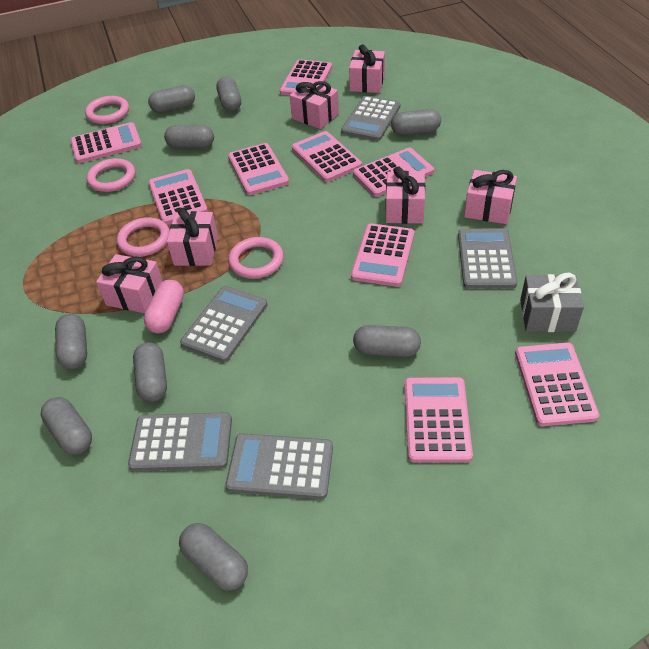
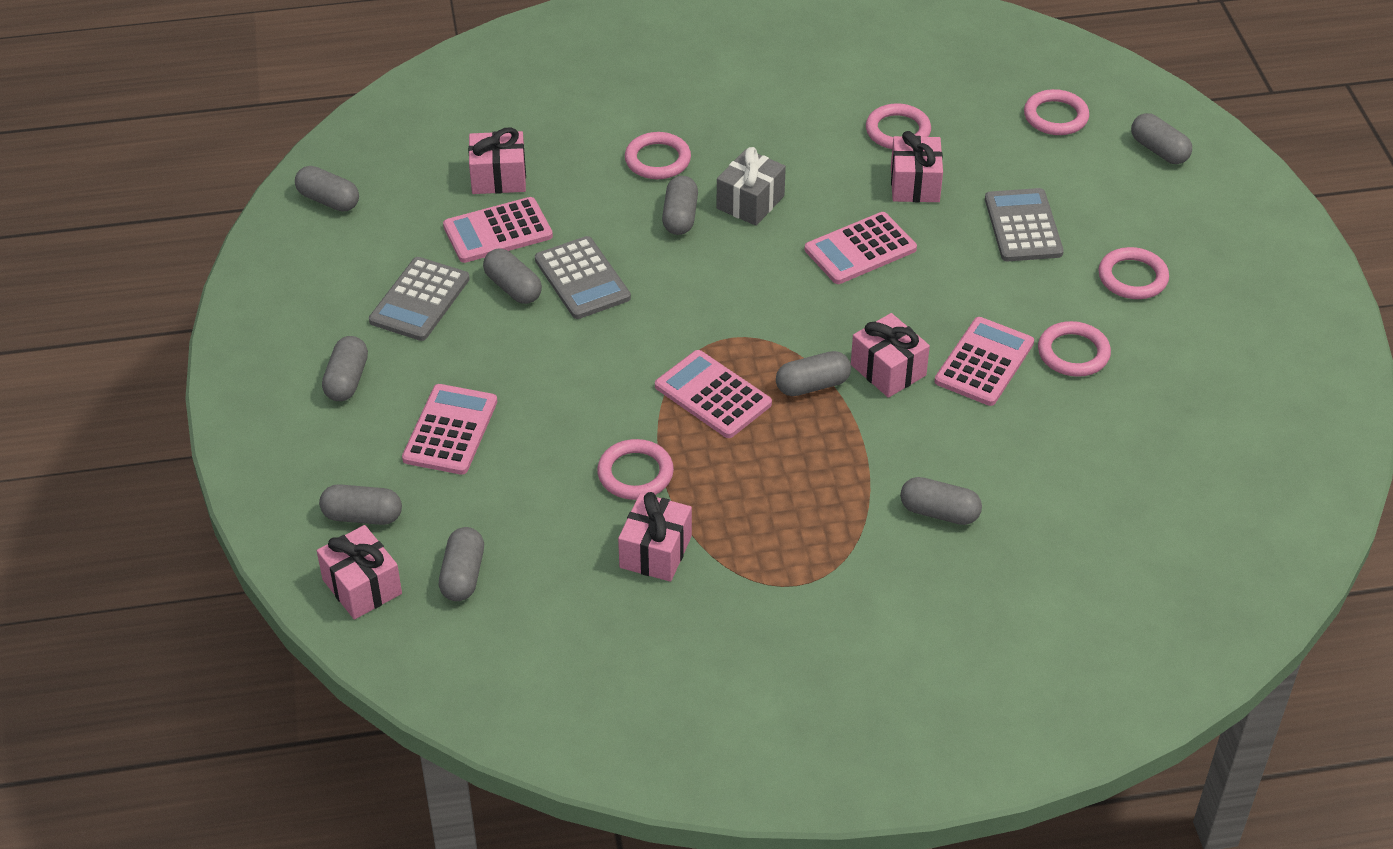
grey calculator: [128,412,232,471] [180,286,267,362] [225,433,333,499] [341,96,400,141] [458,228,518,289] = 5 -> [369,257,470,341] [535,236,631,319] [985,188,1064,261] = 3
pink calculator: [70,122,142,163] [148,169,208,225] [228,143,289,195] [280,59,332,95] [292,131,362,182] [351,223,414,287] [353,148,434,197] [405,377,473,463] [515,342,599,426] = 9 -> [402,384,497,475] [443,197,553,263] [655,350,772,438] [805,212,917,284] [935,317,1034,406] = 5
pink capsule: [144,280,184,333] = 1 -> none = 0
pink gift: [96,254,163,313] [167,208,218,266] [290,80,339,129] [349,44,385,93] [386,167,425,224] [464,170,517,224] = 6 -> [317,525,402,620] [468,127,526,194] [618,492,692,582] [851,313,930,398] [891,131,943,202] = 5
pink ring: [85,96,129,124] [87,158,135,192] [117,217,170,257] [228,237,284,279] = 4 -> [597,439,674,500] [625,132,691,179] [866,103,931,149] [1024,89,1089,135] [1038,321,1111,377] [1098,247,1169,299] = 6

